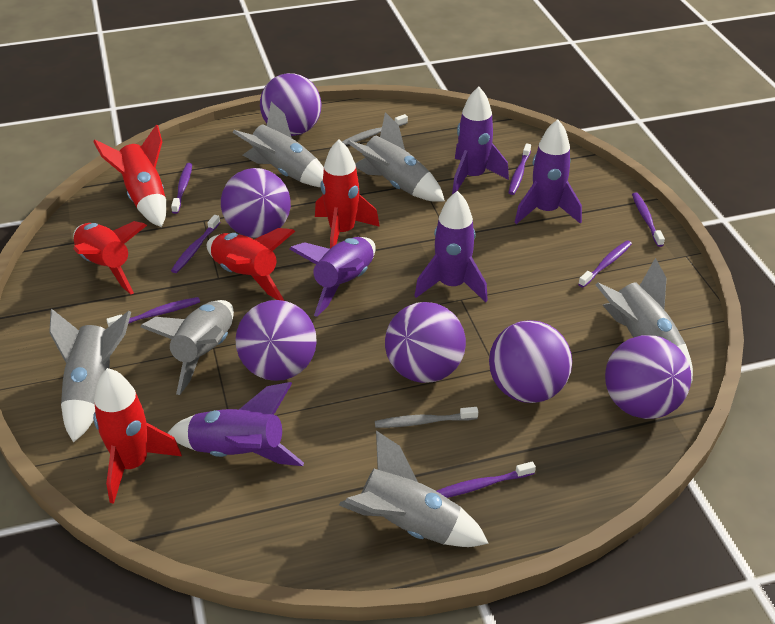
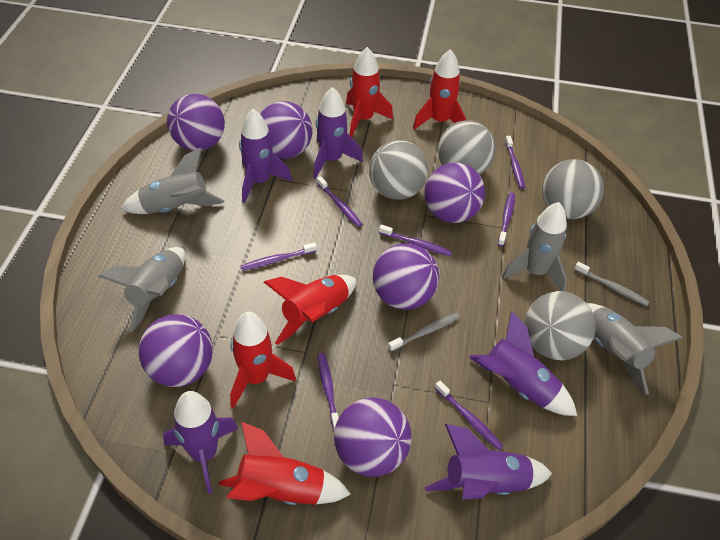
grey ball: none = 0 -> [369,140,428,200] [438,120,495,175] [525,291,596,360] [542,159,604,219] = 4
grey rocket: [49,309,131,443] [140,300,234,395] [232,102,324,187] [339,431,489,547] [347,112,445,202] [595,258,693,383] = 6 -> [98,247,186,332] [121,147,224,214] [502,202,567,291] [587,303,683,395] = 4

